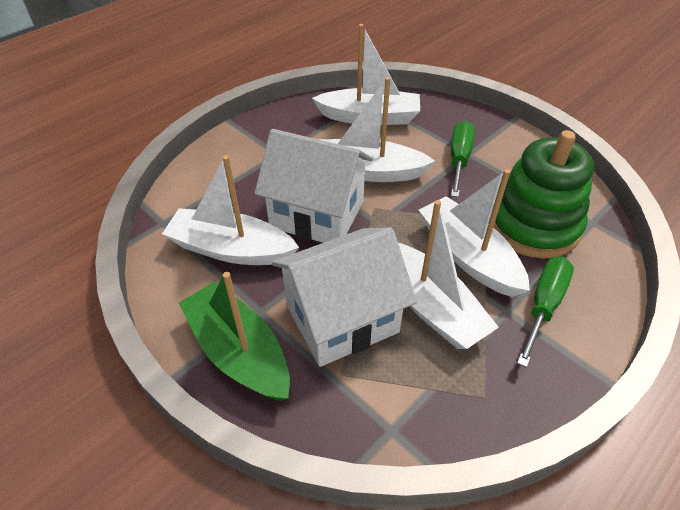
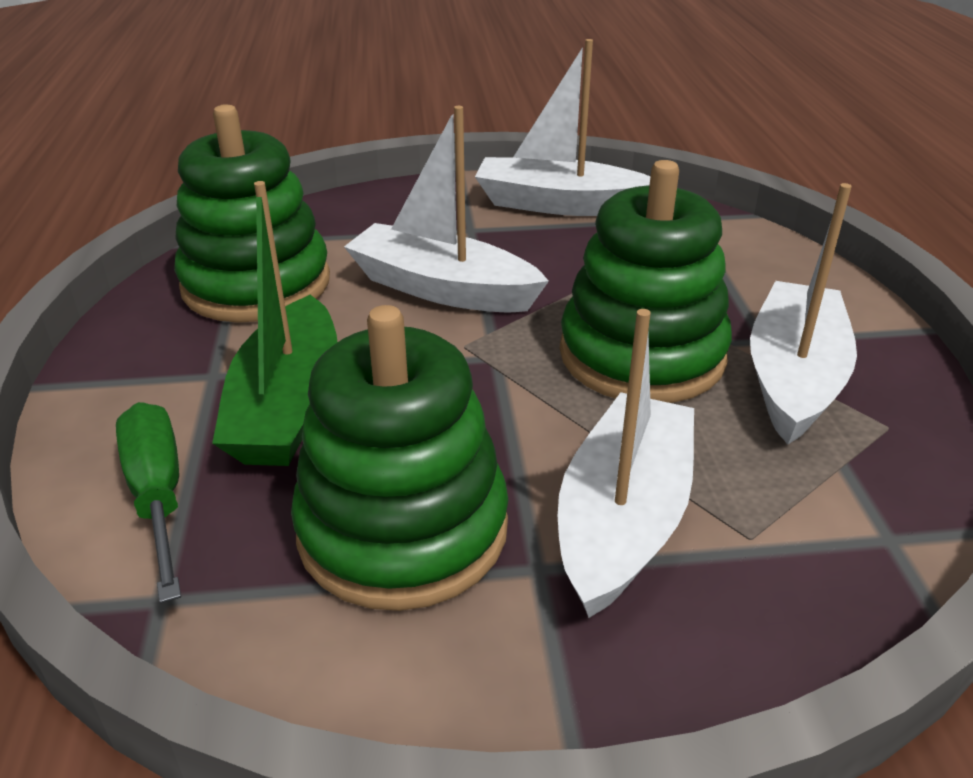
green screwdriver: [451,121,475,197] [517,257,574,368] = 2 -> [116,402,181,603] = 1
green stacking toy: [490,130,594,259] = 1 -> [174,104,330,322] [291,305,508,611] [560,160,732,403] = 3
white boat: [162,155,299,265] [312,24,420,125] [318,77,435,182] [398,200,499,349] [419,169,530,297] = 5 -> [344,106,549,313] [475,39,650,216] [558,309,694,618] [750,183,857,445] = 4
white house: [254,129,373,243] [272,227,417,367] = 2 -> none = 0

